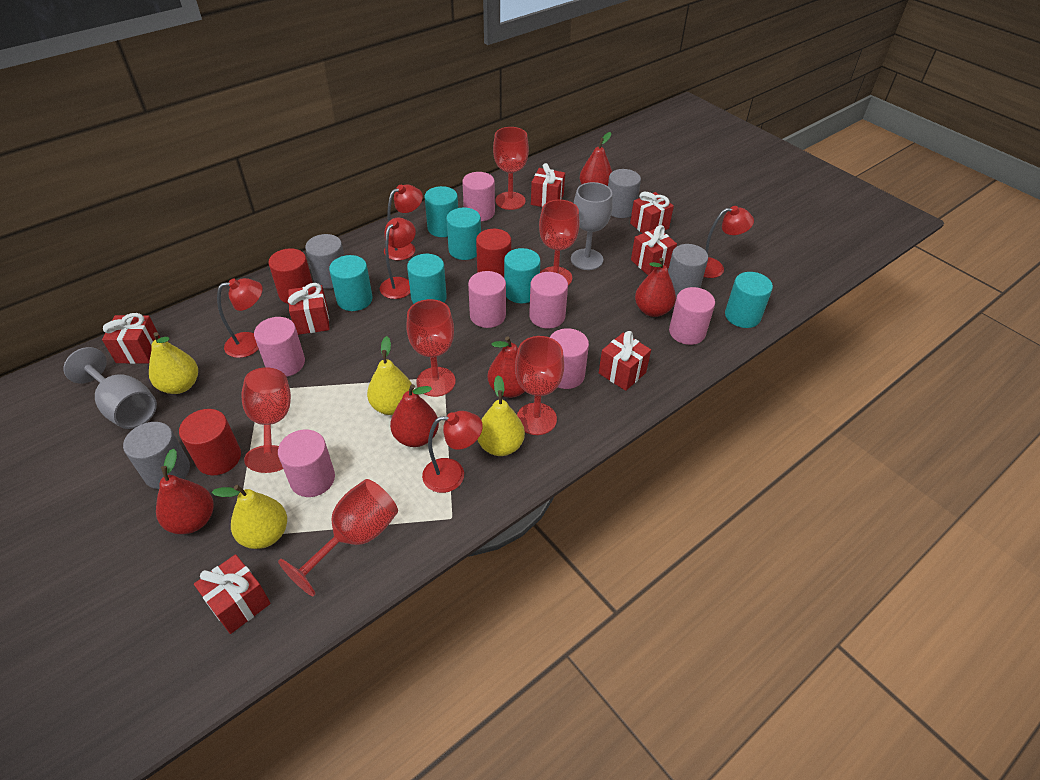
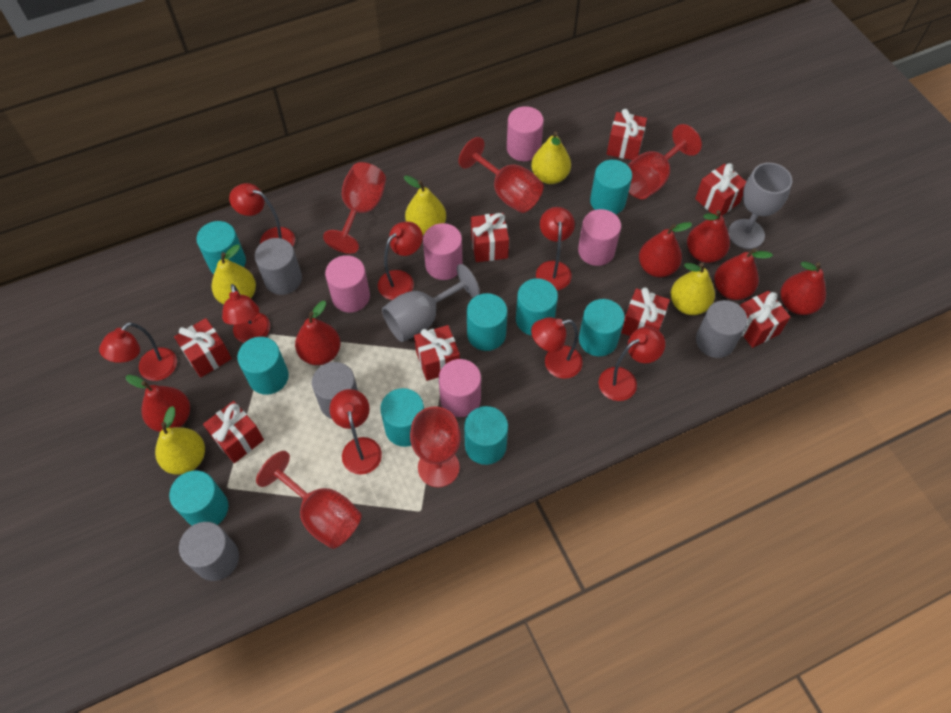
pink cylinder: [254,317,305,377] [278,430,335,497] [462,172,495,221] [468,271,506,328] [529,272,568,328] [550,328,589,389] [669,287,715,345] = 7 -> [325,255,370,313] [423,223,463,280] [439,359,481,417] [507,106,544,161] [578,209,621,266] = 5
red cylinder: [179,409,241,475] [268,248,313,304] [476,229,511,277] = 3 -> none = 0
red gift: [102,313,160,364] [194,554,271,634] [288,283,330,335] [531,163,565,207] [599,331,651,391] [630,192,674,234] [631,225,677,275] = 7 -> [174,318,232,378] [203,401,264,463] [414,325,460,381] [471,213,509,262] [607,109,647,160] [621,287,670,336] [695,163,746,216] [740,291,790,348] = 8
red goblet: [242,367,291,473] [278,479,398,596] [406,299,456,397] [493,127,529,210] [515,336,564,435] [539,200,580,286] = 6 -> [256,451,362,549] [323,162,386,254] [410,406,461,487] [458,137,544,213] [628,124,702,199] = 5
red lamp: [217,278,263,358] [380,218,416,299] [384,185,423,260] [422,411,483,493] [703,206,754,278] = 5 -> [99,322,177,381] [222,284,270,343] [229,183,295,246] [330,389,382,475] [378,222,423,300] [531,317,583,379] [536,207,575,290] [599,327,665,401] = 8
red pear: [156,448,214,534] [390,384,439,447] [488,336,525,398] [580,132,612,186] [635,258,676,317] = 5 -> [126,375,190,432] [295,301,341,365] [639,222,692,277] [687,210,730,263] [714,248,773,300] [781,262,826,315] = 6
turquoise cylinder: [329,255,372,311] [407,254,447,304] [424,186,458,237] [446,208,481,260] [504,248,541,303] [725,272,773,328] = 6 -> [169,471,228,526] [196,221,246,274] [237,337,289,395] [380,388,424,447] [464,406,508,465] [467,293,508,351] [516,278,558,335] [579,299,625,356] [590,160,632,214] = 9
yellow pear: [149,332,198,394] [212,485,287,549] [367,336,414,415] [477,375,525,456] = 4 -> [155,406,205,475] [212,245,256,304] [404,175,446,236] [531,131,571,184] [671,263,715,315] = 5

